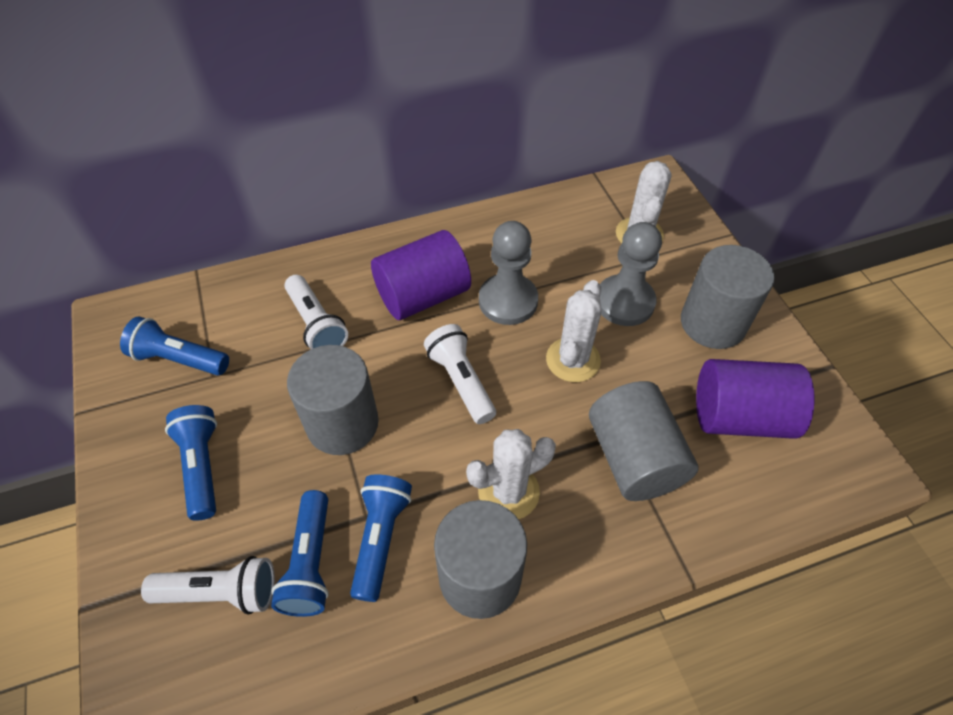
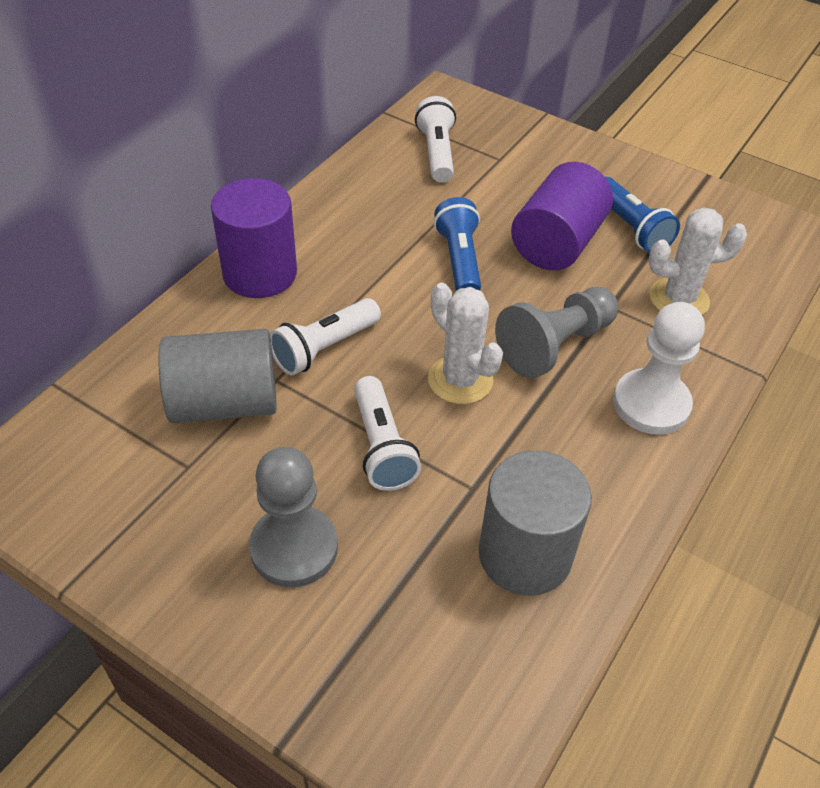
blue flashlight: [120,316,229,375] [165,405,217,521] [271,490,329,617] [350,475,412,602] = 4 -> [434,197,481,291] [605,177,680,253] = 2
grey cylinder: [287,345,379,455] [434,500,527,619] [589,381,699,501] [681,245,774,349] = 4 -> [158,329,277,423] [479,450,592,596] = 2
white cactus: [466,429,556,519] [546,280,602,382] [616,161,671,244] = 3 -> [428,283,503,404] [648,207,747,315] = 2
white pawn: none = 0 -> [613,302,705,435] = 1

